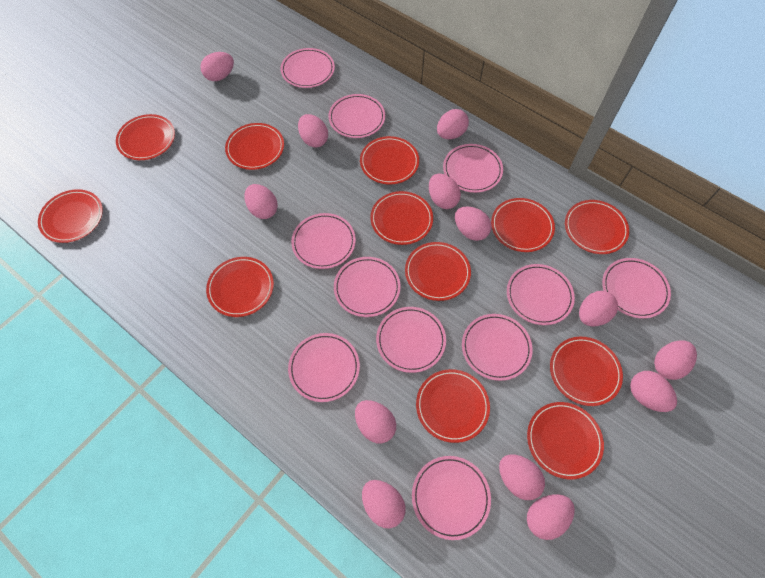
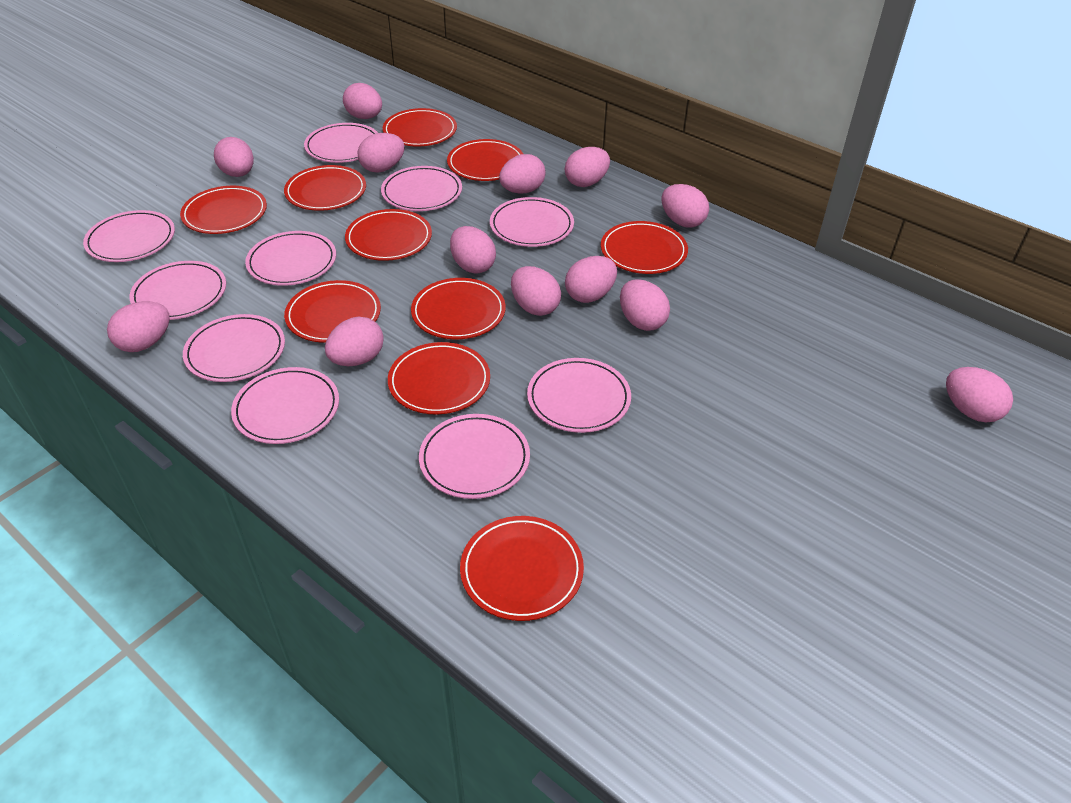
pink plate: [280,48,335,88] [288,333,360,402] [291,213,356,269] [328,94,385,138] [334,257,401,317] [376,307,446,373] [412,456,491,540] [443,144,503,193] [462,314,533,381] [507,264,575,325] [602,258,671,319] = 11 -> [83,210,175,262] [129,261,226,320] [183,314,285,382] [231,367,339,444] [245,231,336,286] [304,123,378,163] [381,166,462,211] [419,414,530,499] [490,197,574,247] [527,358,631,433] = 10
red plate: [38,189,103,243] [116,114,175,160] [206,257,274,317] [225,123,284,170] [360,136,419,184] [370,191,433,245] [405,242,471,301] [416,369,490,443] [491,198,555,252] [527,402,604,479] [550,337,623,406] [565,200,629,254] = 12 -> [180,186,267,234] [284,165,366,211] [284,280,381,343] [345,209,432,261] [383,108,457,146] [388,342,490,414] [411,278,506,339] [447,139,523,181] [460,516,584,621] [601,221,688,274] = 10

